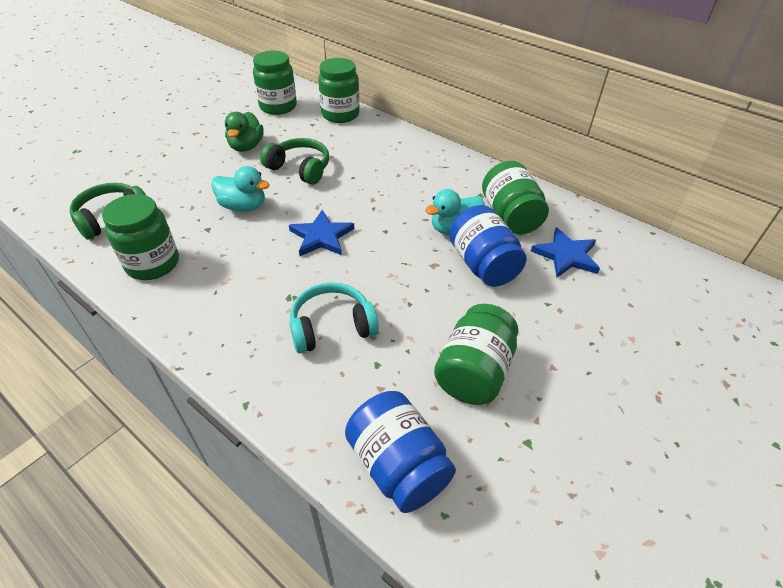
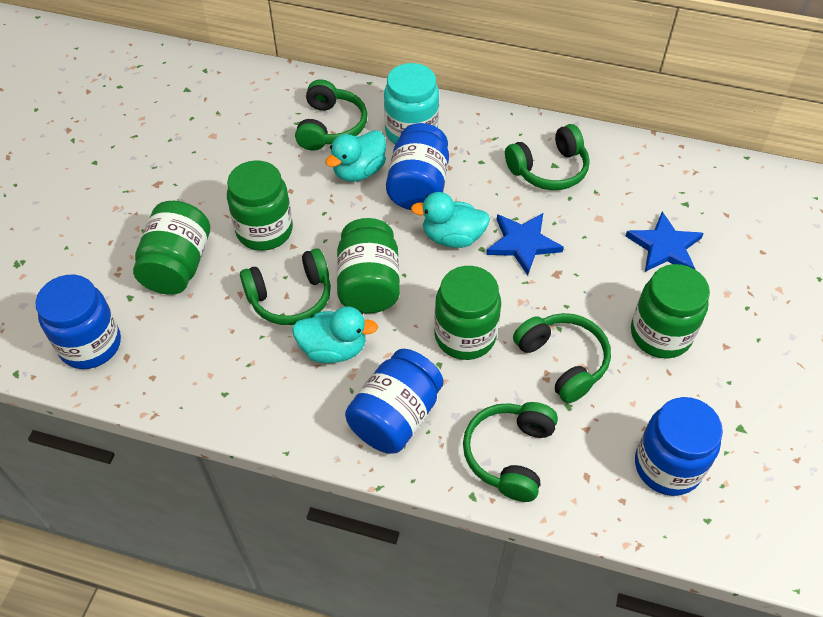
blue jar: [345,391,456,513] [449,205,526,287] = 2 -> [36,275,121,369] [345,349,443,454] [386,123,449,210] [635,397,723,496] = 4
green duck: [225,112,264,152] = 1 -> none = 0
green headphones: [70,183,146,240] [260,138,329,185] = 2 -> [240,248,331,325] [295,79,367,150] [463,402,558,502] [505,124,590,190] [513,313,611,403] = 5
turquoise duck: [211,166,270,212] [425,189,485,235] = 2 -> [292,306,378,363] [325,130,386,182] [411,192,490,248] = 3
turquoise headphones: [290,282,379,353] = 1 -> none = 0
turquoise jar: none = 0 -> [384,63,439,144] = 1

